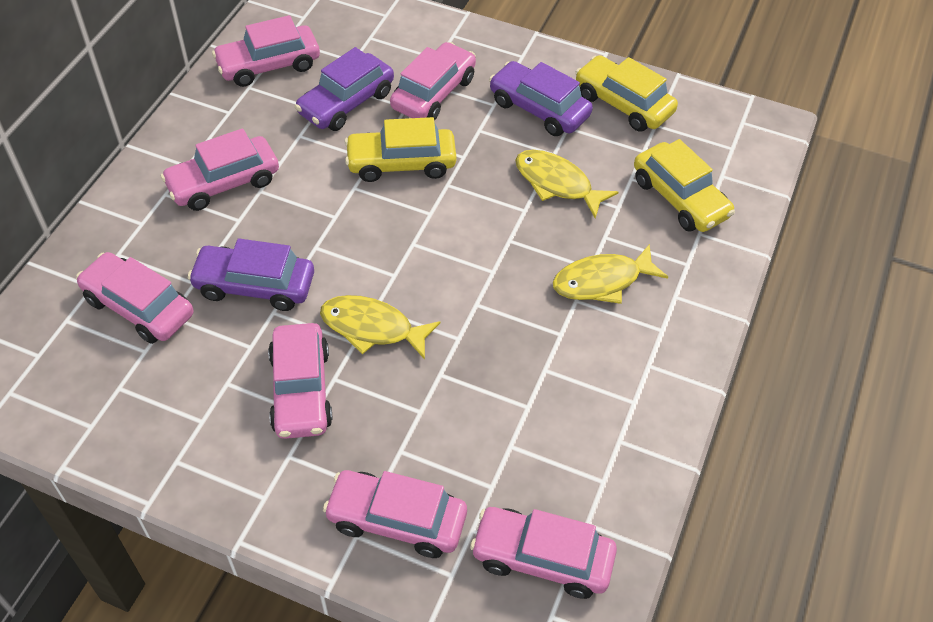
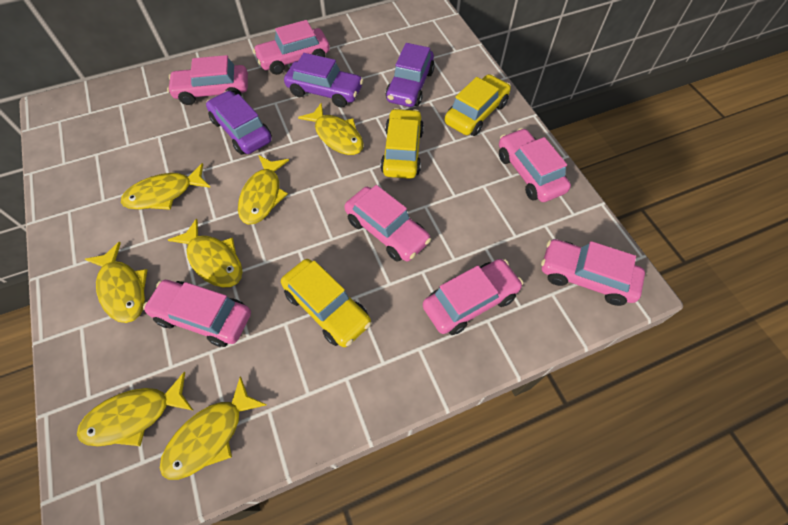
yellow fish: [320,295,440,360] [515,150,618,219] [553,244,668,304] = 3 -> [77,372,194,446] [85,242,147,323] [121,163,211,210] [160,376,266,480] [168,219,243,287] [238,155,289,225] [298,103,364,155] = 7

